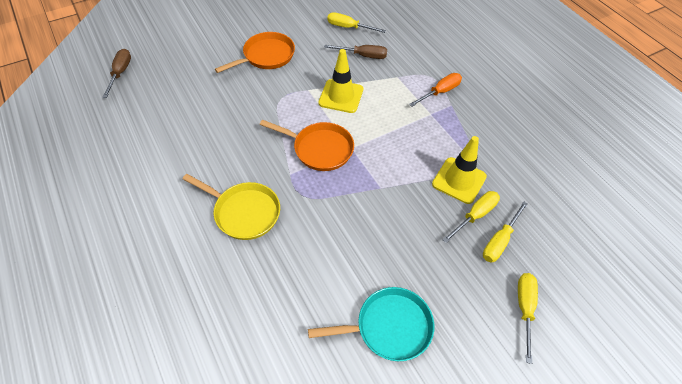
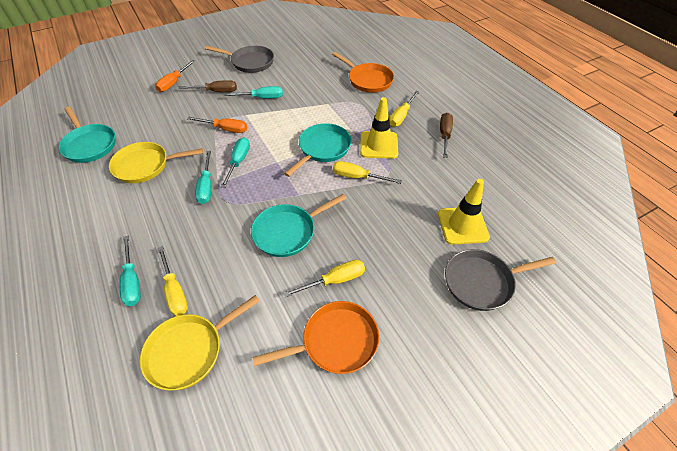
grey pan: none = 0 -> [205,46,274,73] [445,249,556,311] = 2
orange screwdriver: [409,73,462,107] = 1 -> [155,60,195,92] [187,117,247,133] = 2
turquoise pan: [308,287,434,361] = 1 -> [59,107,116,163] [251,194,346,257] [284,123,352,177] = 3
turquoise screwdriver: none = 0 -> [120,236,141,306] [195,151,212,204] [221,137,250,188] [224,86,283,98] = 4
yellow pan: [183,174,280,240] = 1 -> [109,142,203,183] [140,295,259,391] = 2

